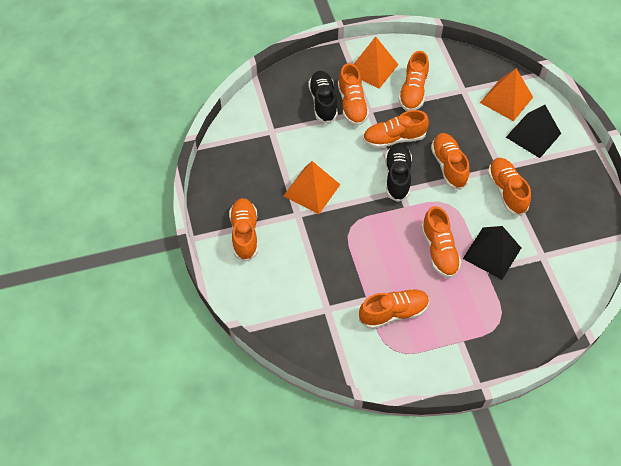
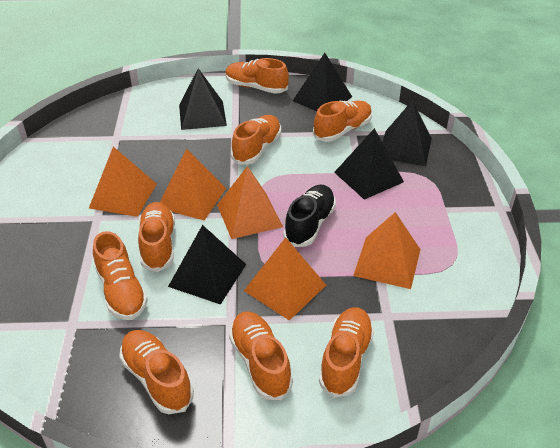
black pyramid: [463,226,521,280] [506,105,561,158] = 2 -> [168,225,246,305] [179,68,227,130] [293,53,352,111] [334,128,404,200] [382,100,432,166] = 5
black shoe: [308,71,338,124] [385,143,412,202] = 2 -> [283,184,336,247] = 1
orange pyramid: [284,161,340,214] [354,36,398,89] [480,68,533,121] = 3 -> [89,146,157,217] [160,148,226,220] [217,166,283,239] [244,237,326,321] [353,212,421,289] = 5

